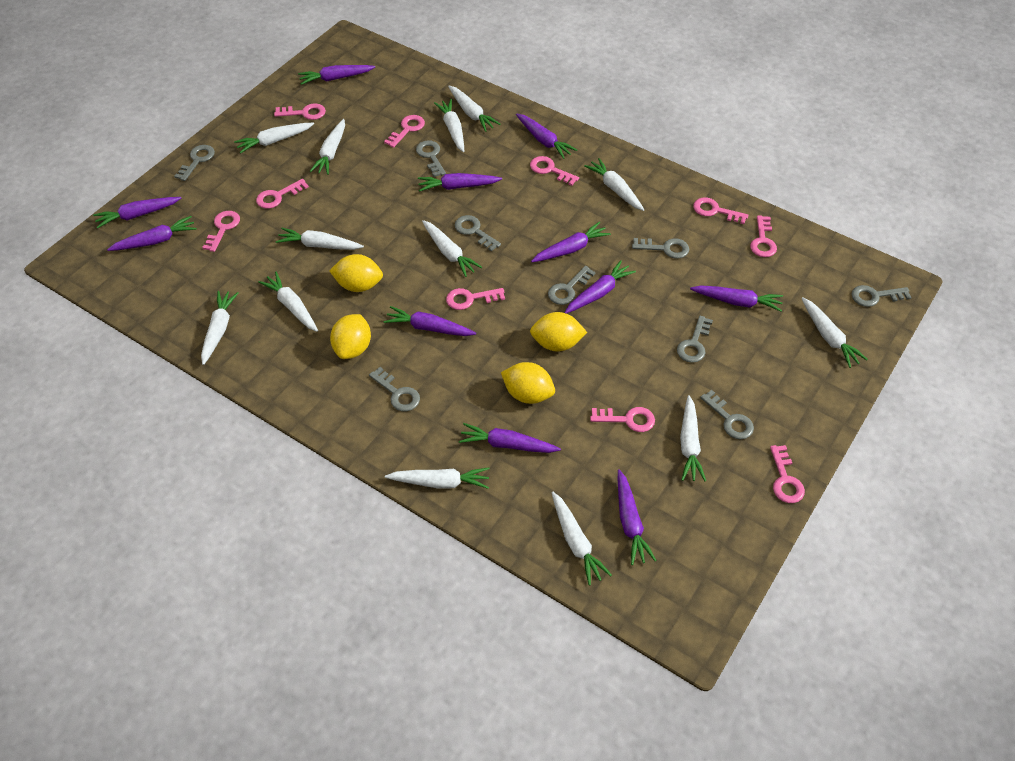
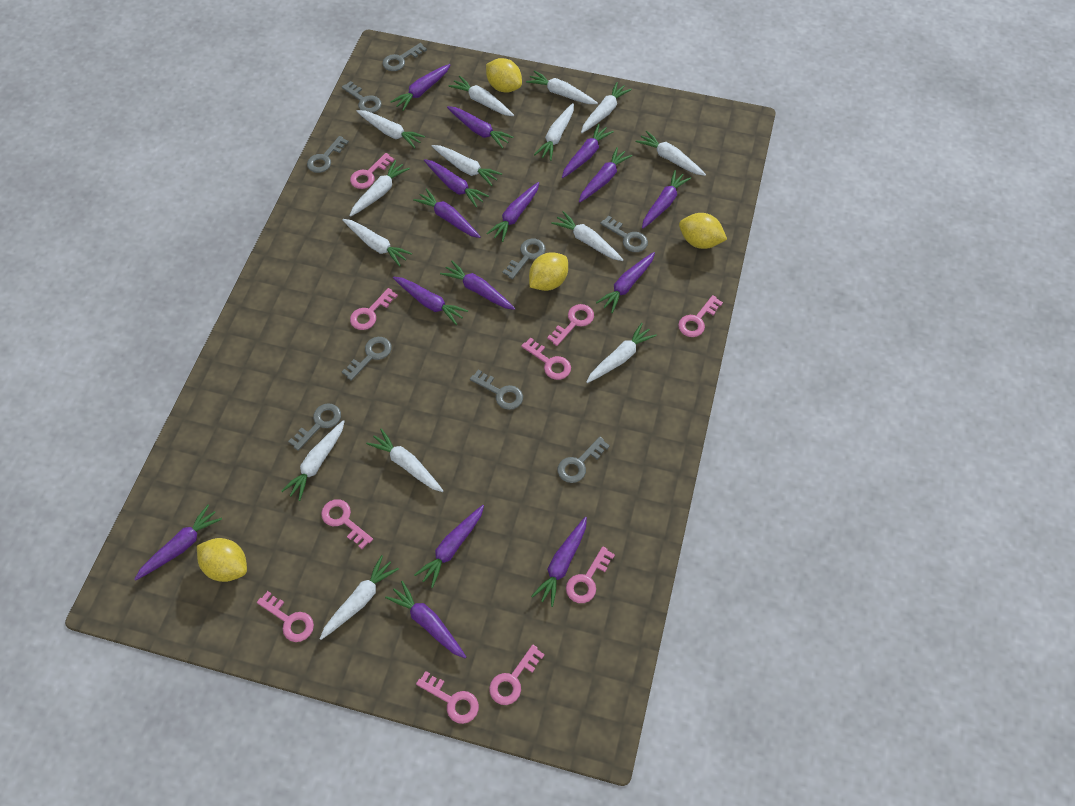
purple carrot: [93,197,181,228] [107,216,197,251] [298,65,375,85] [383,306,476,336] [418,173,502,192] [459,423,561,453] [516,113,577,159] [531,222,611,262] [564,260,636,314] [618,469,657,565] [690,285,783,312] = 11 -> [134,505,222,580] [385,581,466,658] [391,64,451,111] [393,277,468,325] [413,188,481,238] [414,505,484,588] [424,159,489,207] [440,261,515,310] [447,106,514,148] [486,182,539,242] [531,517,587,607] [562,124,614,178] [579,147,632,203] [596,252,655,313] [642,170,691,229] = 15
white carrot: [201,291,239,365] [234,123,314,153] [258,272,318,332] [276,228,364,250] [310,119,345,175] [385,467,489,489] [422,220,482,277] [434,99,464,152] [448,85,500,132] [552,492,612,585] [584,158,644,211] [680,395,706,481] [801,297,868,368] = 13 -> [281,420,345,501] [320,555,399,640] [342,219,412,267] [349,160,410,217] [357,110,425,148] [366,428,443,492] [432,145,502,186] [449,76,514,116] [526,71,598,104] [534,103,574,161] [551,211,623,261] [581,82,632,133] [586,323,657,383] [636,130,706,176] = 14

